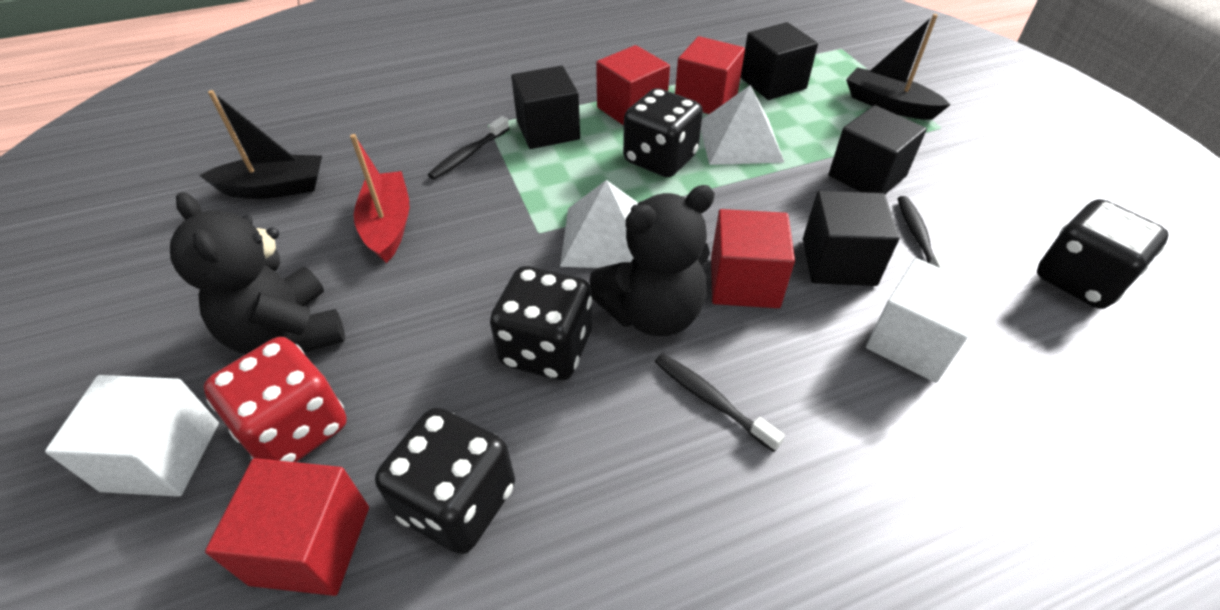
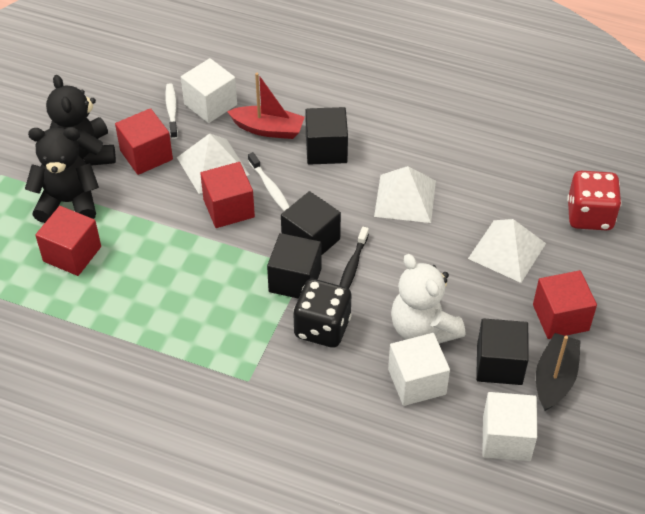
black boat: [199,90,322,199] [846,14,951,119] = 2 -> [536,333,581,411] = 1
black dice: [375,407,515,554] [490,266,592,380] [623,88,703,177] [1037,199,1168,309] = 4 -> [293,279,352,348] = 1
black toothbrush: [428,116,510,180] [655,354,785,452] [897,196,952,273] = 3 -> [339,227,369,289] = 1
white cube: [45,375,219,497] [866,258,990,383] = 2 -> [181,58,237,123] [388,333,450,406] [482,392,537,461] = 3
white pyramid: [560,180,638,268] [701,85,785,165] = 2 -> [177,133,250,194] [374,166,436,223] [468,219,546,283] = 3
white teddy bear: none = 0 -> [391,254,465,344] = 1
white toothbrush: none = 0 -> [165,83,178,139] [248,152,290,211] = 2

